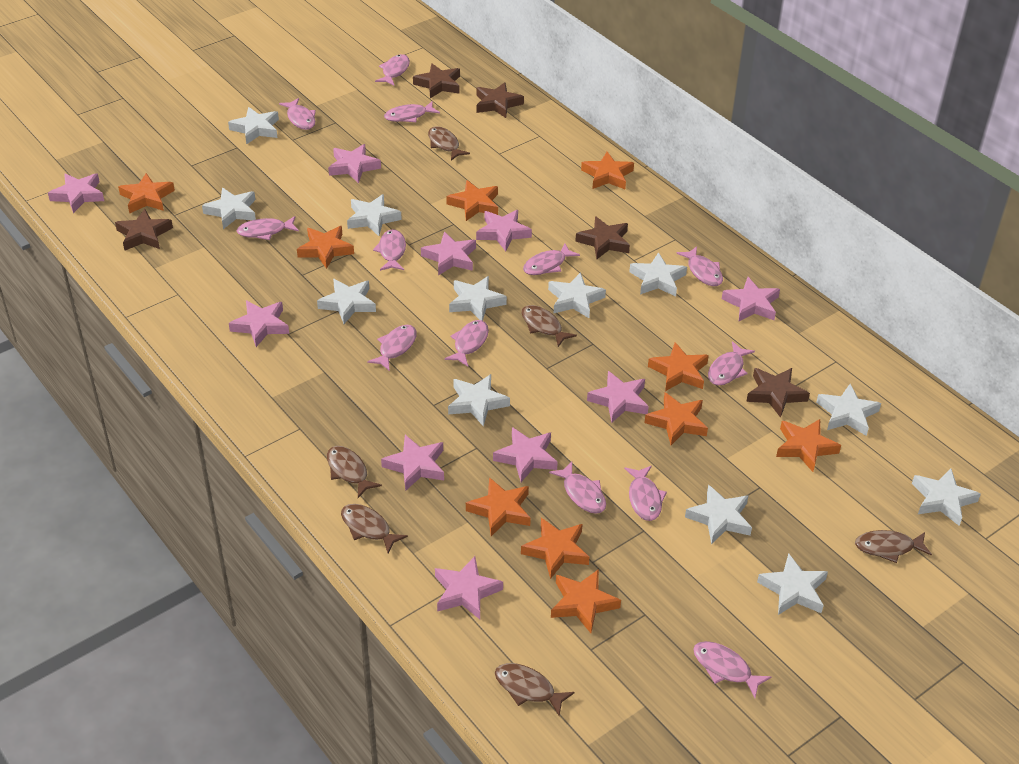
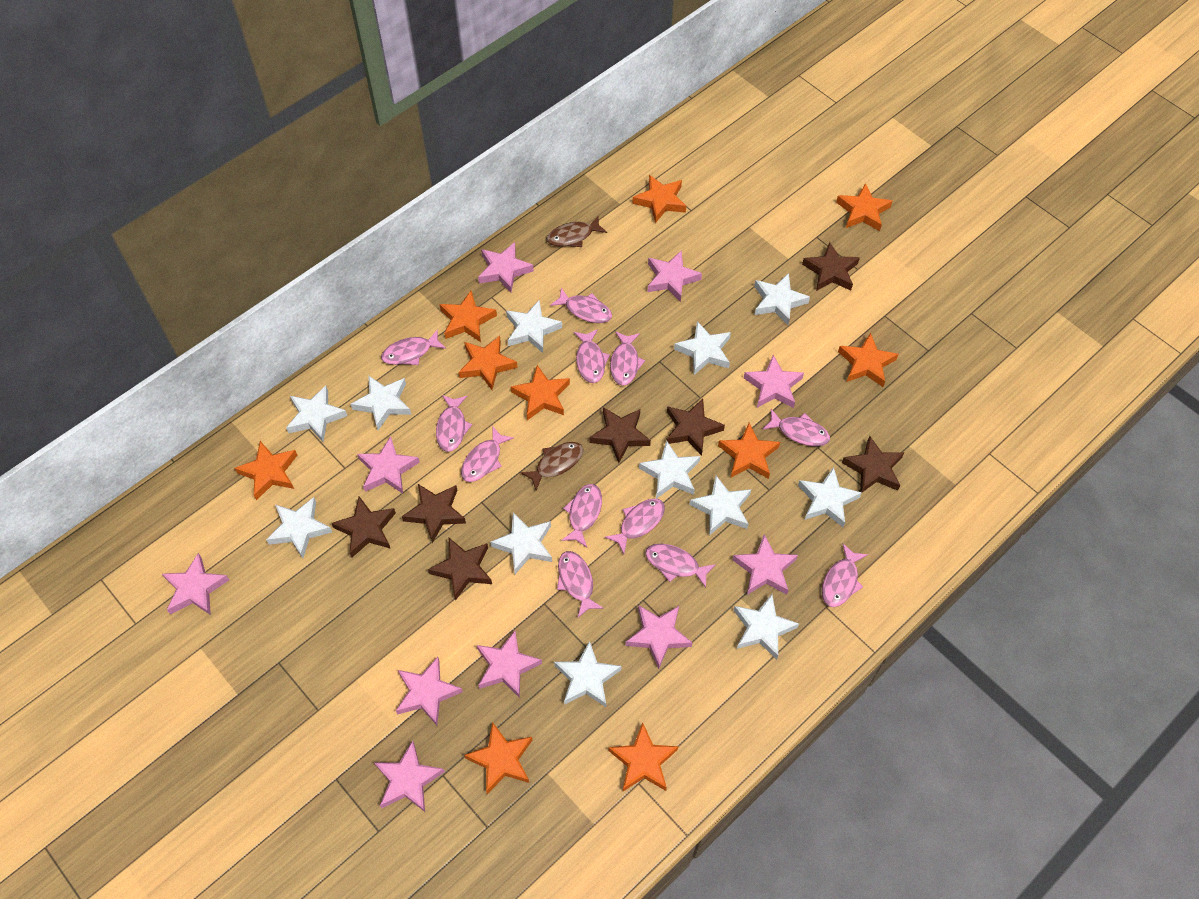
brown fish: [327,446,382,498] [341,504,408,553] [428,126,470,160] [495,663,575,716] [521,305,577,347] [855,530,932,563] = 6 -> [520,442,583,490] [547,216,607,247] = 2
brown star: [115,209,173,251] [413,63,460,98] [476,82,524,118] [575,216,630,259] [746,368,810,418] = 5 -> [332,496,396,557] [402,484,466,543] [428,538,492,601] [589,407,651,463] [666,398,725,456] [802,242,860,291] [842,436,904,492] = 7
pink fish: [237,216,299,240] [279,98,316,130] [367,325,417,371] [373,229,406,271] [375,54,410,86] [384,101,440,122] [444,320,489,367] [523,243,580,275] [549,461,606,514] [624,466,667,521] [676,246,723,286] [693,641,771,698] [708,341,755,386] = 13 -> [381,329,446,365] [436,395,472,452] [461,427,514,482] [550,288,612,323] [557,551,604,617] [561,484,602,547] [574,329,610,383] [605,499,665,554] [610,331,645,386] [645,544,716,588] [763,409,830,446] [822,544,868,607] = 12

